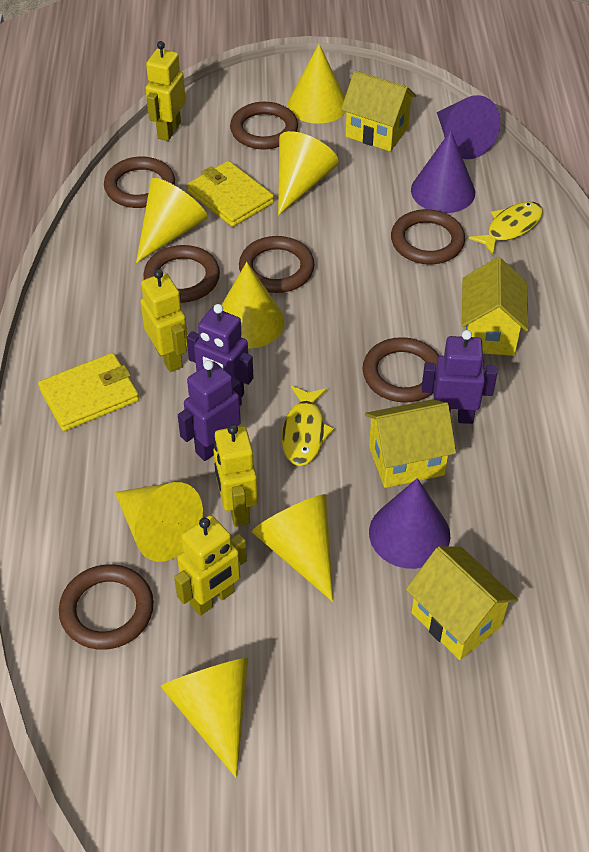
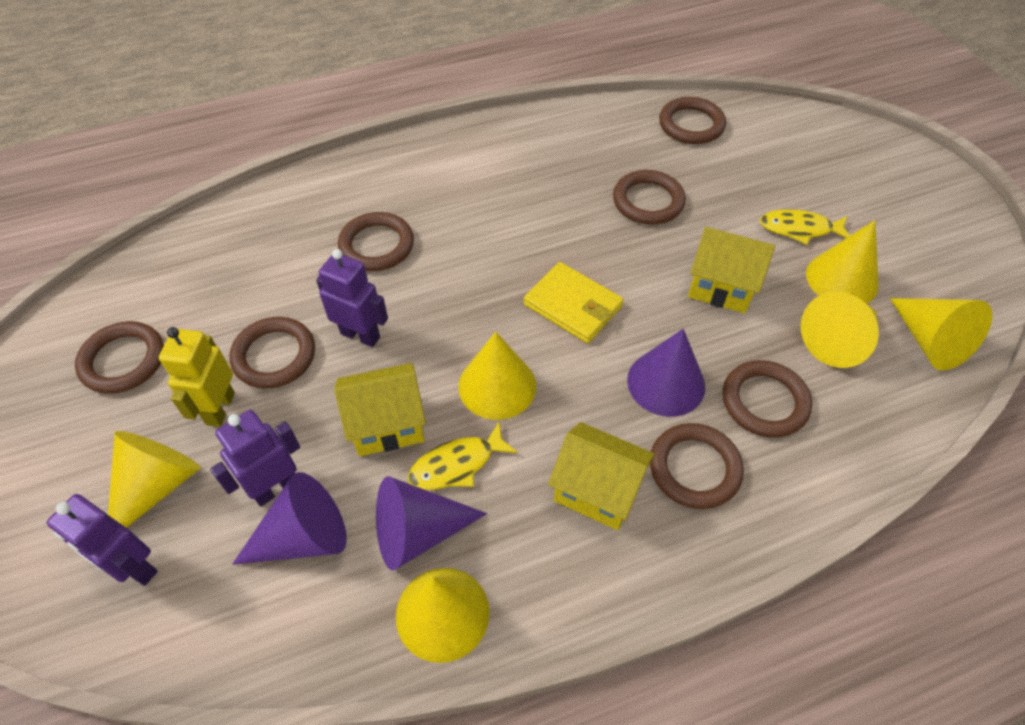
yellow cone: [115,482,203,562] [136,178,208,263] [160,658,248,778] [222,262,285,348] [252,494,333,602] [278,131,339,215] [288,44,345,124] = 7 -> [108,431,200,528] [396,568,490,663] [459,332,536,420] [801,292,879,368] [806,220,879,304] [890,298,992,370] = 6
yellow house: [341,71,417,151] [365,399,456,488] [406,546,518,660] [462,257,528,356] = 4 -> [334,363,426,456] [548,422,655,530] [688,227,775,313] = 3
yellow robot: [140,269,187,372] [145,41,186,141] [174,515,247,616] [213,424,258,527] = 4 -> [159,327,235,427] = 1
yellow wallet: [38,353,139,431] [187,161,274,227] = 2 -> [524,262,624,343] = 1

